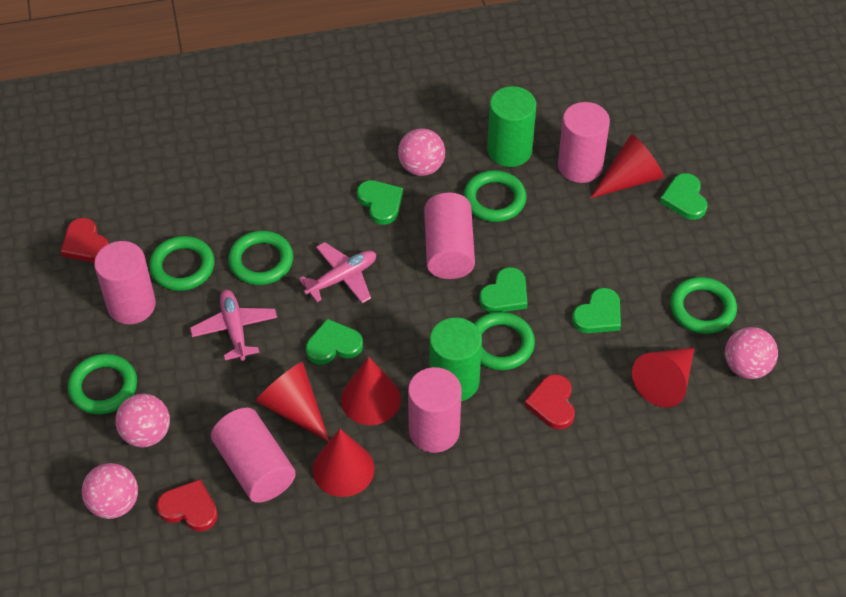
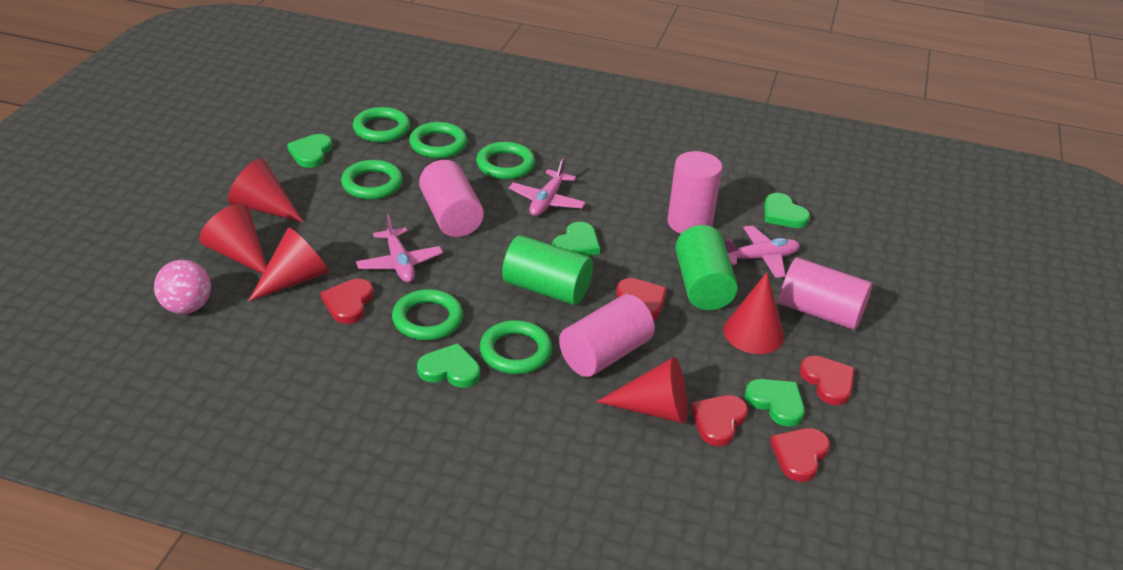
pink ball: [82,463,138,519] [115,393,170,448] [398,128,445,176] [725,327,778,379] = 4 -> [154,260,211,314] = 1
pink cylinder: [94,241,156,324] [211,408,296,503] [408,367,462,453] [424,193,475,279] [558,102,610,183] = 5 -> [419,160,484,237] [559,294,655,377] [667,151,722,234] [779,257,872,330] = 4
pink plane: [190,290,277,361] [299,242,376,303] = 2 -> [356,214,443,283] [509,158,586,216] [725,225,800,278] = 3
red heart: [61,218,109,262] [156,479,218,531] [524,374,575,430] = 3 -> [321,279,374,324] [616,278,667,320] [690,395,748,446] [770,428,830,482] [800,356,855,405] = 5

